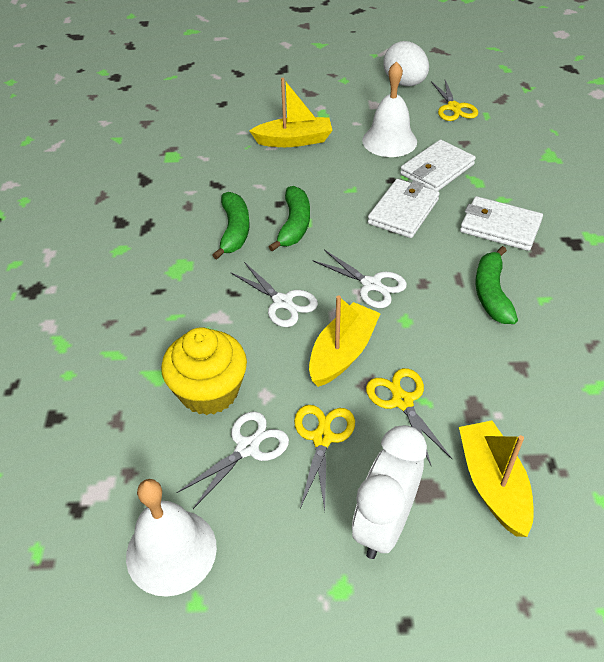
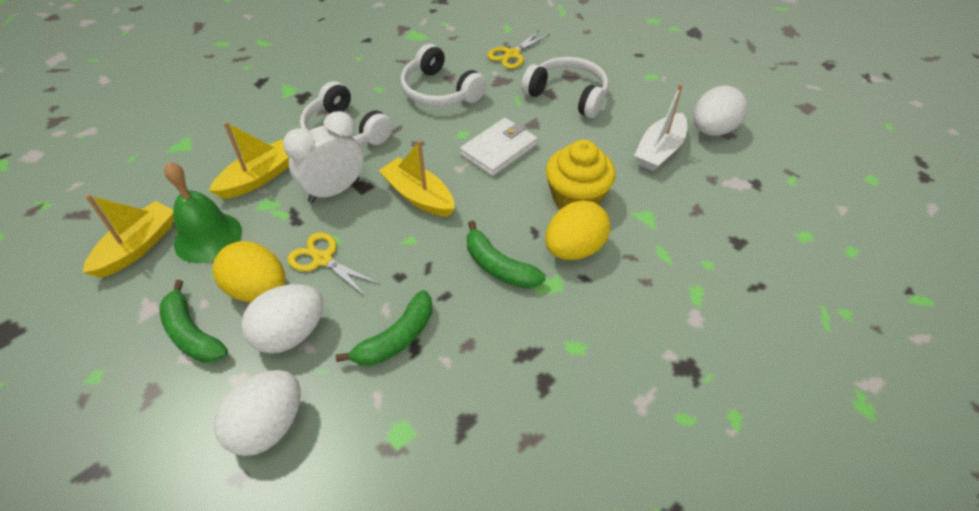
green bell: none = 0 -> [164,162,242,263] = 1
white bell: [126,479,217,597] [362,61,417,157] = 2 -> none = 0
white boat: none = 0 -> [634,84,687,172] = 1
white egg: [383,41,429,86] = 1 -> [214,370,301,456] [241,284,323,353] [693,86,747,136] = 3
white headphones: none = 0 -> [300,81,393,146] [401,44,487,107] [521,57,609,118] = 3
white scissors: [177,411,289,509] [230,262,318,327] [312,250,407,308] = 3 -> none = 0
white wallet: [368,179,440,238] [400,140,476,191] [460,196,543,251] = 3 -> [460,118,538,176] = 1
yellow egg: none = 0 -> [212,241,285,302] [545,200,611,260] = 2
yellow scissors: [294,405,355,510] [366,368,452,467] [431,80,478,121] = 3 -> [288,232,380,297] [487,30,550,69] = 2

